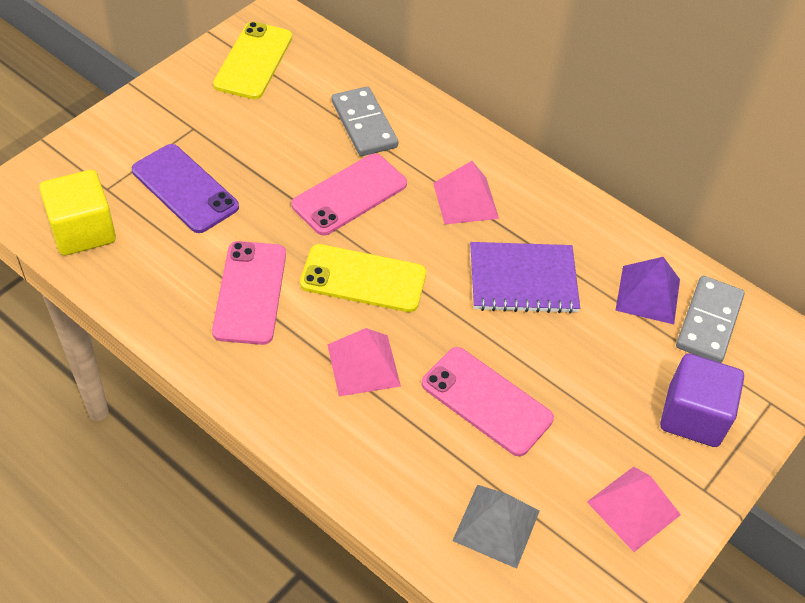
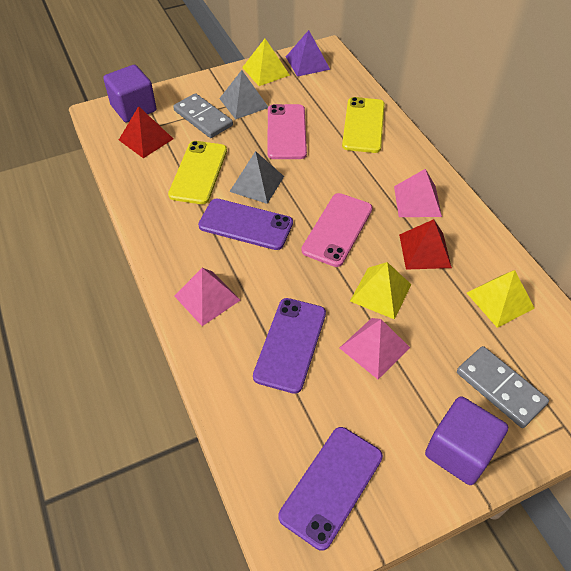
grey pyramid: [452,485,540,569] = 1 -> [219,70,268,119] [229,151,284,204] = 2
pink phone: [212,241,286,345] [292,154,407,236] [422,347,554,456] = 3 -> [267,104,307,159] [301,193,373,267] = 2
purple cube: [660,353,744,447] = 1 -> [103,65,156,122] [425,396,508,485] = 2
purple notebook: [470,242,580,314] = 1 -> none = 0
purple phone: [132,144,239,233] = 1 -> [198,198,293,250] [253,298,326,394] [278,427,383,550] = 3
red pyramid: none = 0 -> [119,106,173,158] [399,219,452,270] = 2
yellow cube: [39,170,116,256] = 1 -> none = 0
yellow pyramid: none = 0 -> [242,39,290,86] [350,262,412,320] [467,270,535,328] = 3

